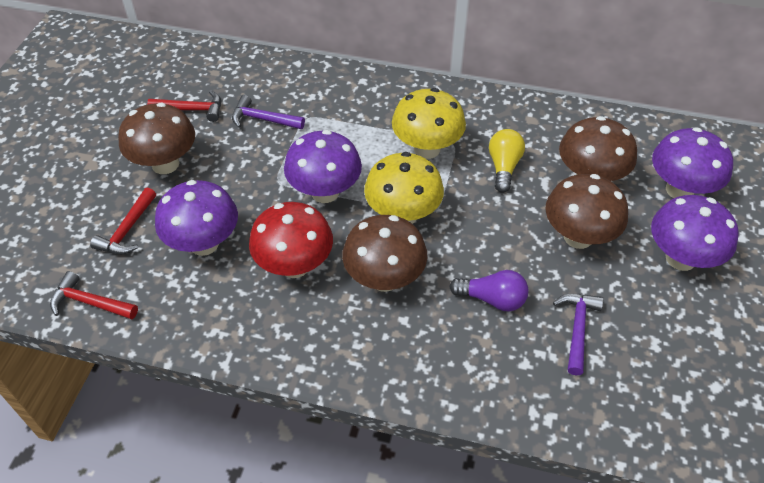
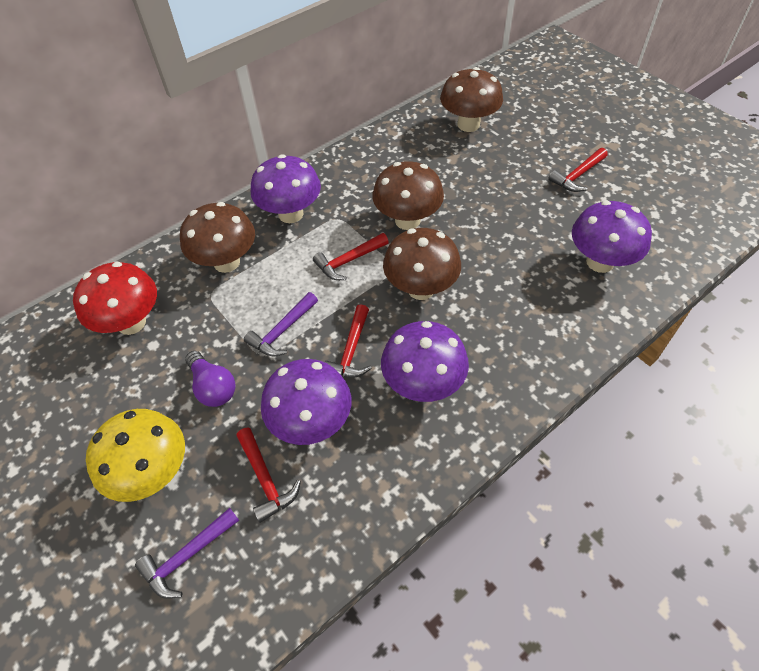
red hammer: [50,271,138,319] [90,188,156,254] [147,90,221,122] = 3 -> [236,427,301,523] [313,233,389,280] [325,304,372,377] [548,148,608,192] = 4
yellow light bulb: [489,129,525,193] = 1 -> none = 0
yellow mushroom: [364,152,444,224] [392,88,466,159] = 2 -> [86,409,185,502] = 1

